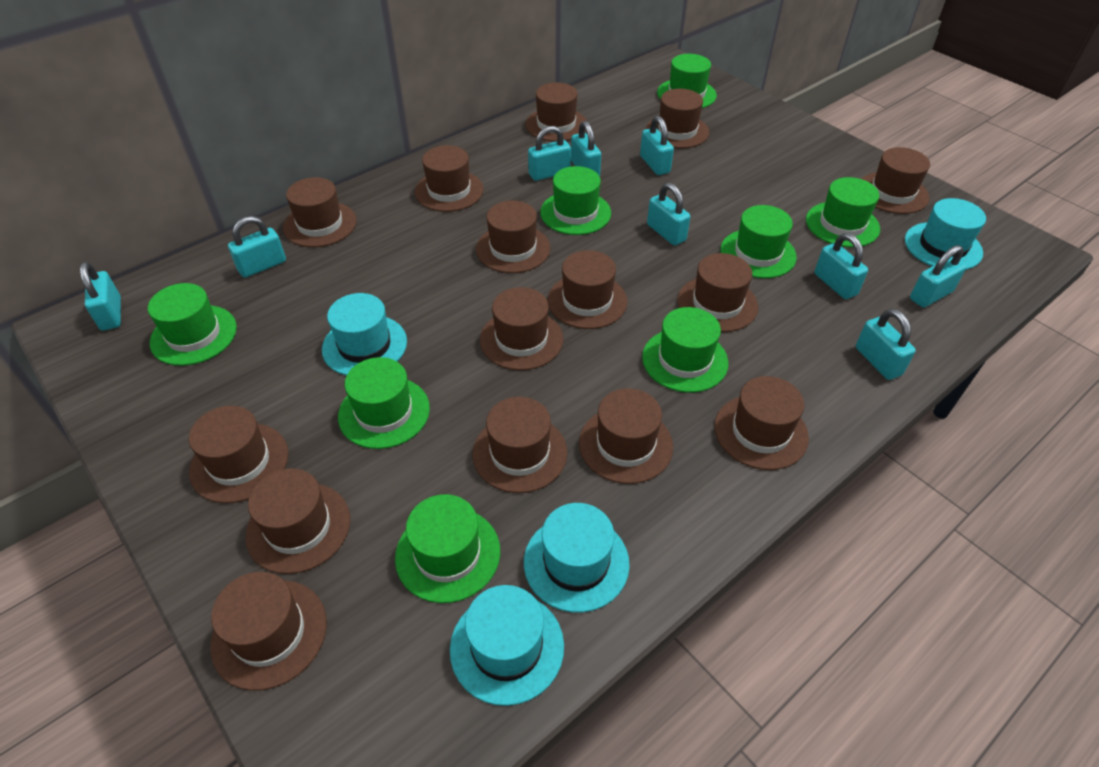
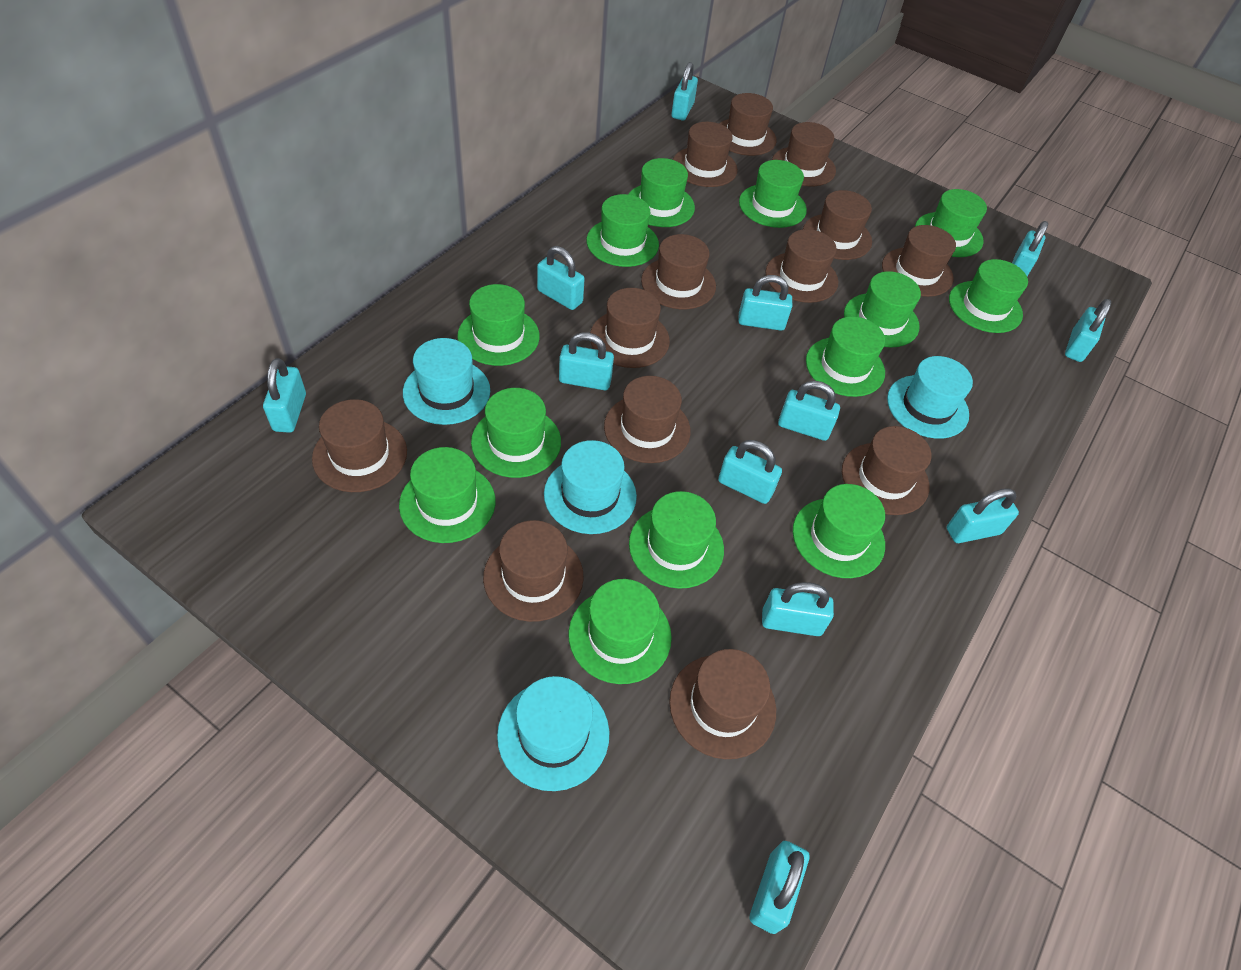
brown hat: [189,406,288,503] [210,572,327,691] [245,469,350,574] [283,177,356,247] [415,145,484,212] [473,397,568,493] [476,201,550,273] [480,287,563,370] [525,82,587,142] [548,250,627,329] [579,388,673,484] [646,89,709,148] [677,253,758,332] [714,376,809,470] [862,147,930,214] = 15 -> [312,399,407,492] [483,520,584,622] [590,288,670,368] [604,376,691,463] [641,234,716,309] [669,649,776,759] [673,122,738,187] [719,93,777,156] [765,229,838,303] [772,122,836,186] [803,190,872,260] [842,426,931,515] [882,225,956,297] = 13
green hat: [148,283,237,366] [338,357,430,449] [395,494,500,603] [540,166,611,235] [642,307,728,393] [657,54,717,108] [720,205,797,278] [806,177,880,247] = 8 -> [399,447,496,543] [457,284,540,366] [471,388,561,478] [568,579,672,684] [587,194,659,267] [628,158,695,227] [629,491,724,589] [739,160,807,228] [793,484,885,578] [806,316,885,397] [844,271,921,347] [915,189,987,257] [949,259,1028,333] = 13
turquoise padlock: [80,262,121,331] [228,216,286,278] [528,126,571,181] [571,121,601,177] [640,116,674,175] [647,183,691,245] [814,233,868,299] [856,309,916,380] [910,245,967,308] = 9 -> [263,358,306,433] [537,246,585,310] [559,332,614,390] [671,62,698,121] [718,440,782,504] [738,275,792,331] [750,841,809,934] [762,582,834,636] [778,381,840,441] [947,488,1019,543] [1012,221,1048,276] [1065,299,1111,362] = 12

